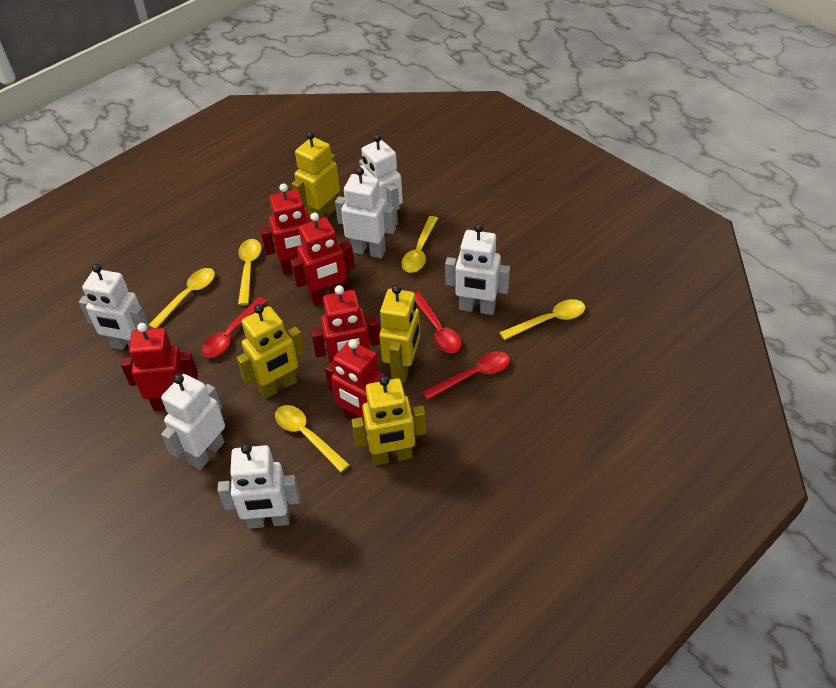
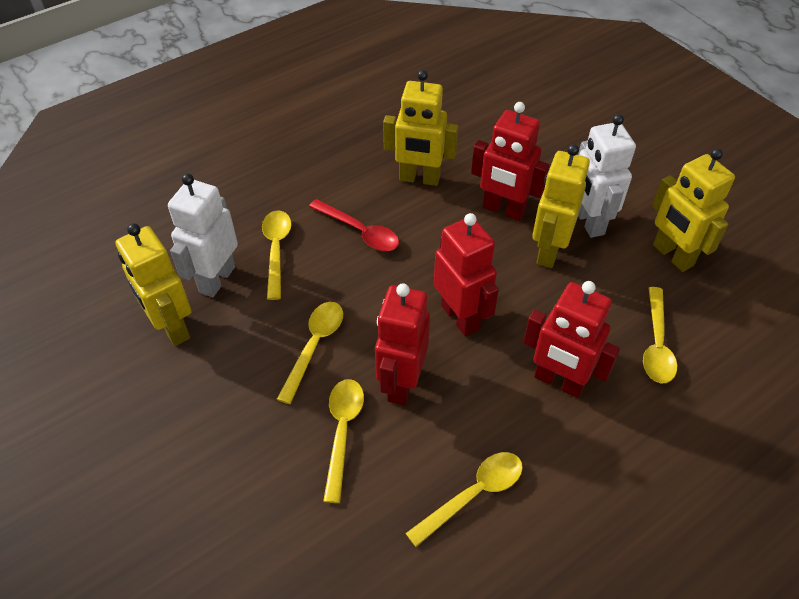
red robot: [121,323,198,411] [260,183,321,275] [290,212,355,306] [311,285,380,363] [325,339,384,427] = 5 -> [375,283,430,405] [434,213,499,337] [471,102,549,221] [523,281,620,398] = 4
red spoon: [201,297,267,358] [415,292,462,353] [422,351,510,400] = 3 -> [309,199,399,251] = 1
white robot: [79,264,149,350] [161,374,225,470] [217,443,300,529] [335,167,396,258] [359,134,403,225] [445,224,510,315] = 6 -> [168,173,238,297] [578,114,636,238] = 2

